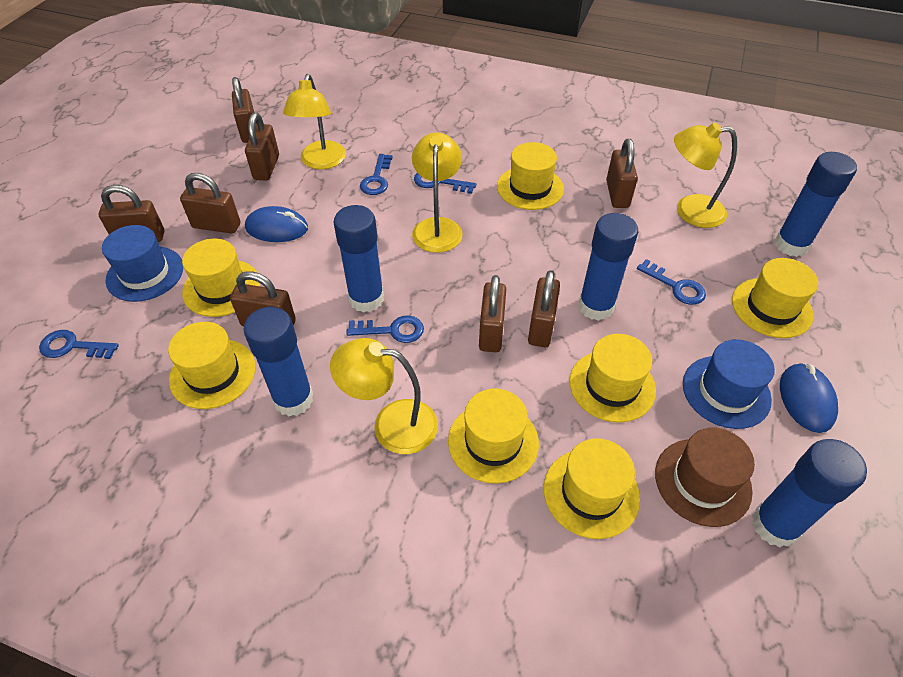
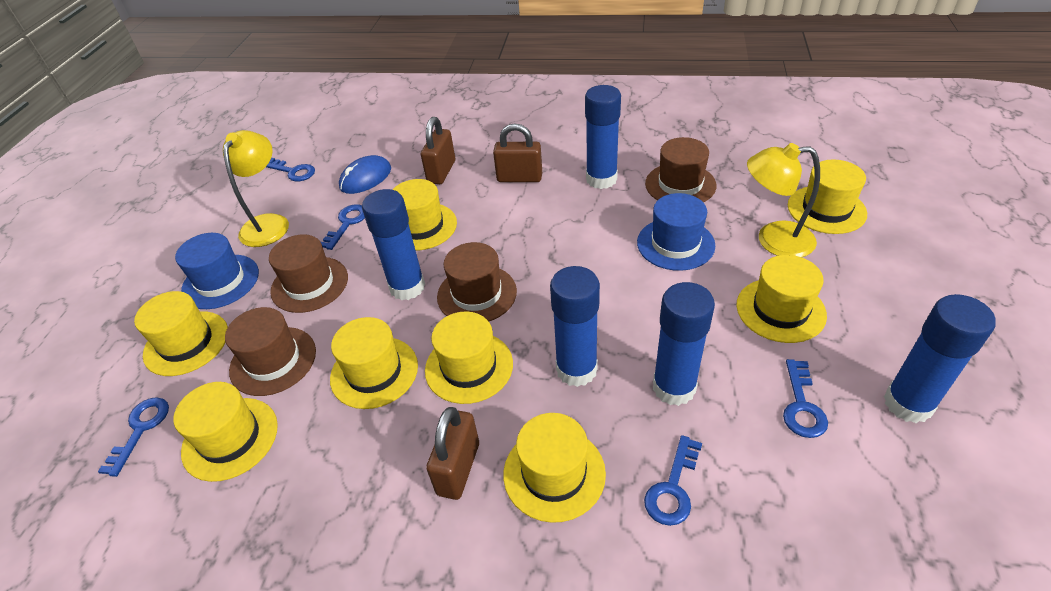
blue mouse: [245,206,308,242] [780,363,838,433] = 2 -> [339,155,391,194] = 1
brown hat: [655,428,755,527] = 1 -> [225,307,316,396] [269,234,348,313] [437,242,517,321] [645,137,716,203] = 4
brown padlock: [98,185,164,242] [180,173,240,234] [230,271,296,327] [232,77,257,143] [245,113,279,181] [479,275,506,352] [528,270,560,347] [606,139,638,208] = 8 -> [421,117,455,184] [426,407,479,500] [493,123,542,182] = 3
yellow hat: [168,322,256,409] [182,239,260,317] [448,388,539,484] [497,142,564,210] [544,438,640,539] [569,334,656,423] [732,258,818,338] = 7 -> [134,291,228,376] [173,382,278,482] [330,317,418,409] [393,179,457,251] [425,312,513,404] [503,413,606,523] [736,255,827,343] [788,160,867,234] = 8
yellow lamp: [283,74,346,169] [330,338,438,454] [412,132,463,253] [674,122,737,228] = 4 -> [223,130,289,247] [747,143,820,257] = 2

